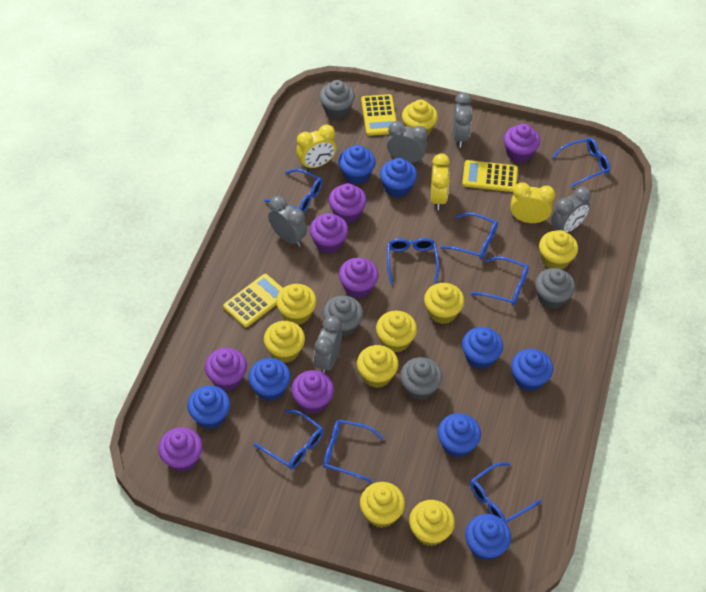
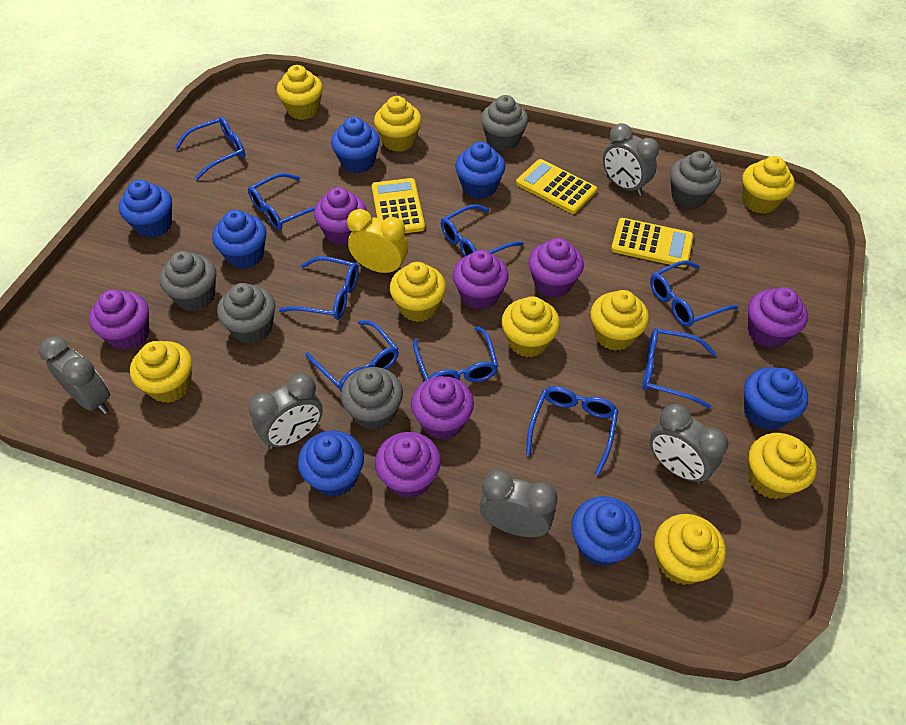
blue cupcake: [187,385,230,429] [248,358,291,401] [339,145,376,185] [380,158,417,198] [438,413,481,458] [462,327,503,369] [465,514,511,561] [511,349,553,392] = 8 -> [119,180,172,238] [212,210,267,269] [298,430,364,497] [331,117,380,173] [455,142,505,199] [572,496,641,566] [744,367,808,431] = 7
blue glasses: [254,410,324,469] [264,169,323,213] [323,420,384,482] [387,238,439,285] [440,212,498,259] [470,256,529,306] [470,462,541,523] [552,138,610,187] = 8 -> [175,116,245,180] [248,173,315,230] [279,256,359,320] [305,320,399,392] [413,326,498,382] [441,204,524,257] [526,386,618,475] [643,328,716,409] [650,261,738,327] = 9
grey cupcake: [319,80,355,119] [322,295,363,337] [400,357,442,400] [535,268,575,309] = 4 -> [159,251,216,311] [217,283,275,344] [341,367,403,430] [481,95,528,151] [670,151,721,209] = 5
yellow clock: [296,124,336,170] [431,154,450,210] [511,182,555,223] = 3 -> [347,209,408,273] = 1

